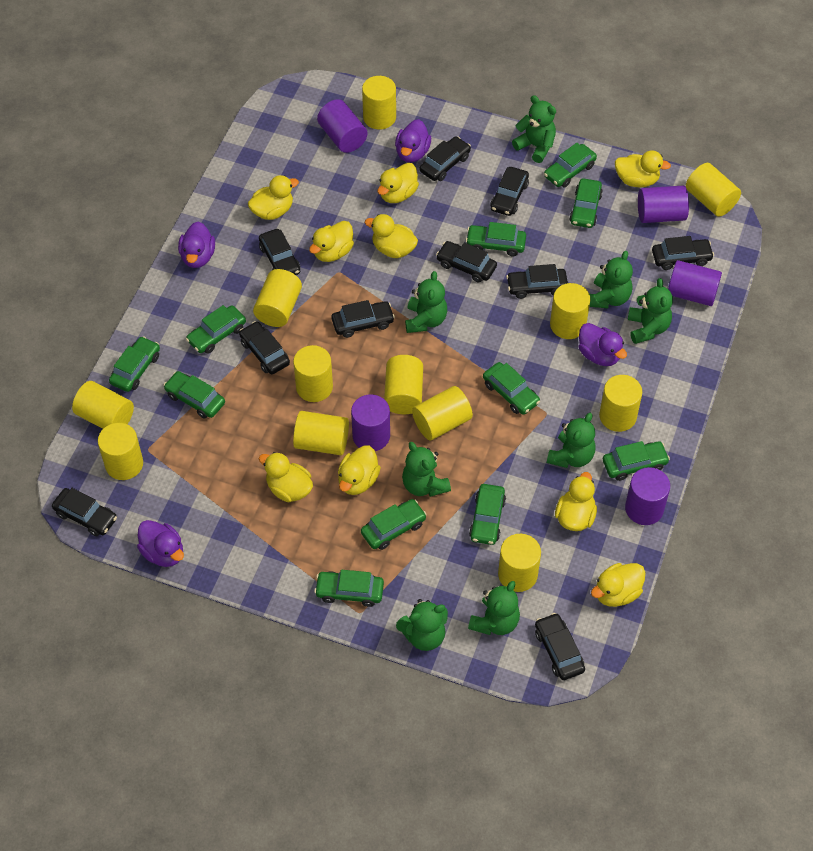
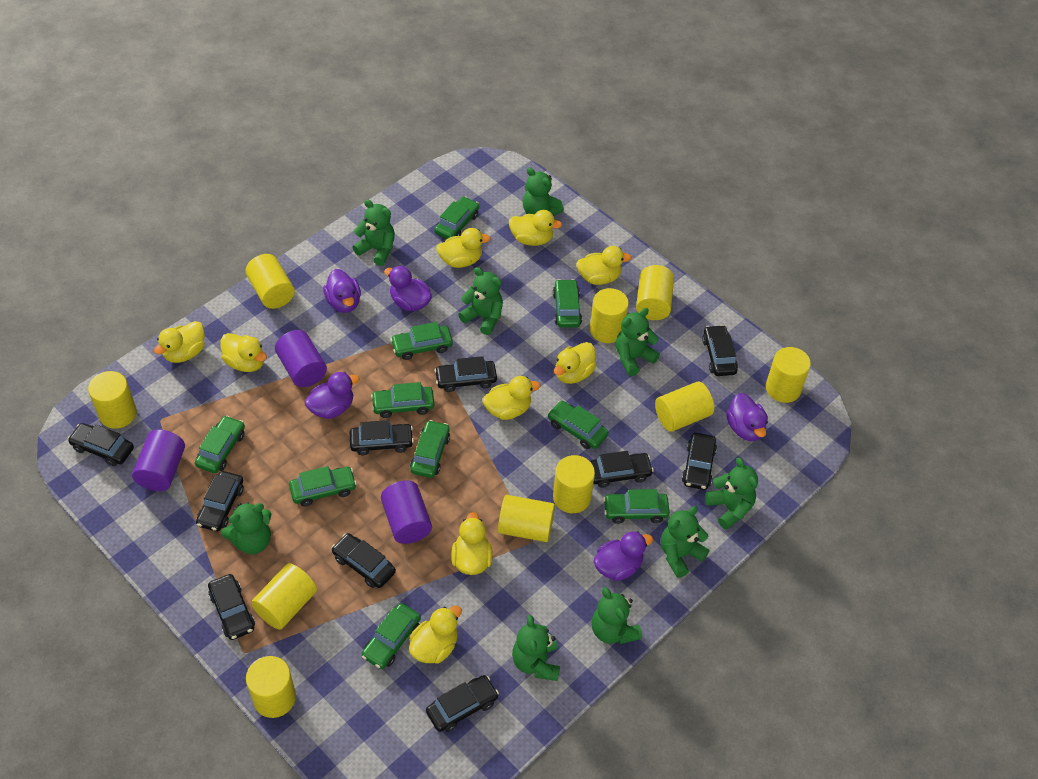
green car: [109,336,160,392] [164,371,225,419] [186,305,246,354] [314,570,384,607] [361,499,427,550] [466,222,526,256] [469,484,506,545] [483,362,540,415] [544,143,597,188] [569,178,603,228] [603,441,670,481] = 11 -> [195,416,245,473] [289,466,357,506] [362,603,421,669] [371,382,434,418] [390,322,453,360] [410,420,450,478] [434,196,479,239] [548,401,609,449] [553,279,582,328] [603,489,670,524] = 10
green teddy bear: [396,599,448,651] [402,442,451,497] [405,271,447,333] [468,581,520,635] [512,95,556,163] [547,413,595,468] [589,251,633,309] [628,278,673,344] = 8 -> [221,502,271,554] [352,199,395,266] [458,267,503,335] [512,615,560,681] [522,167,564,216] [591,587,642,644] [616,308,660,376] [661,506,710,578] [705,458,758,530] = 9
purple cylinder: [317,99,367,153] [351,394,390,451] [625,467,670,525] [638,185,689,223] [668,260,722,306] = 5 -> [132,429,185,491] [275,330,327,387] [381,481,432,544] = 3
purple duck: [137,520,184,567] [178,222,215,268] [395,119,431,162] [579,323,627,366] = 4 -> [305,372,359,419] [323,269,361,313] [384,266,432,311] [594,531,653,581] [726,393,768,441] = 5
yellow cylinder: [72,381,134,429] [98,423,143,480] [253,269,302,327] [293,345,333,402] [293,411,349,455] [362,76,396,130] [384,355,423,414] [412,386,473,441] [498,534,541,592] [550,283,590,339] [599,375,642,432] [686,163,741,217] = 12 -> [88,371,137,429] [245,254,295,309] [246,656,296,718] [251,563,317,630] [498,495,555,542] [553,455,595,513] [590,288,629,343] [636,265,674,320] [655,382,714,432] [766,347,811,403] = 10

